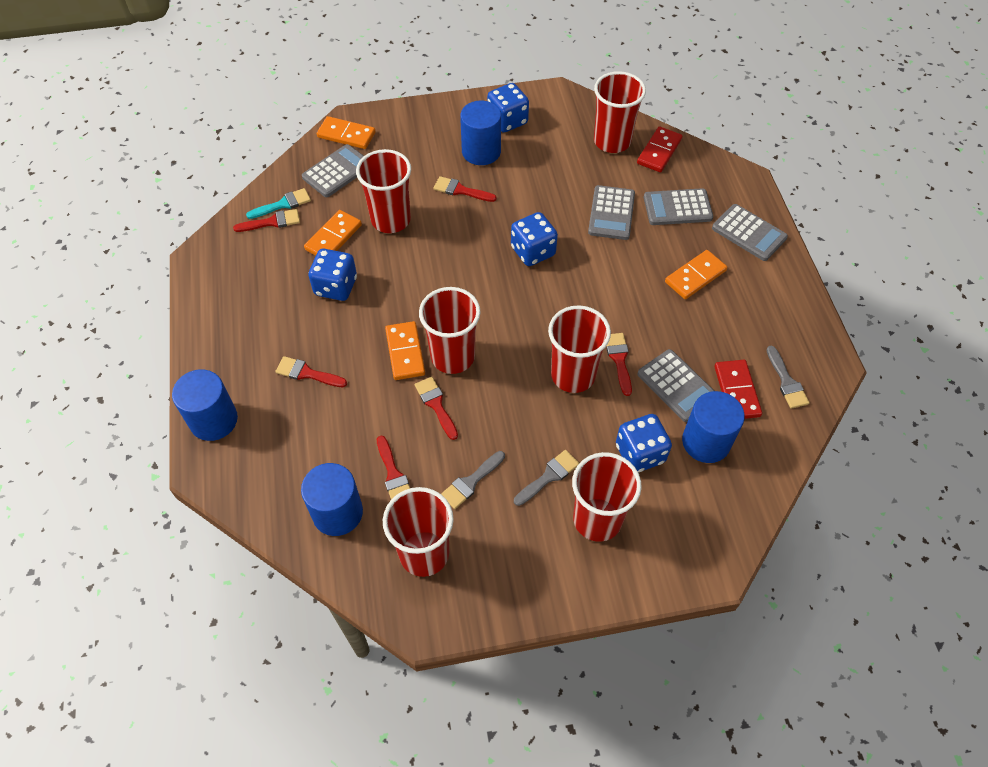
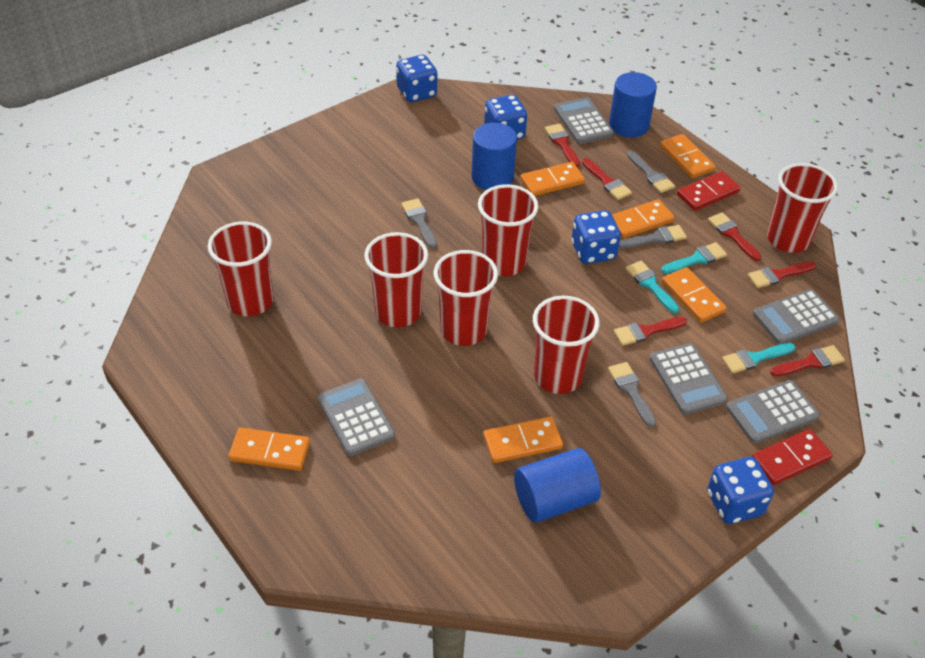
blue cylinder: [172,369,238,441] [301,463,363,536] [460,101,501,165] [682,391,745,463] = 4 -> [471,123,517,190] [514,448,601,523] [609,72,657,138] = 3
grey brush: [441,451,505,509] [514,450,579,506] [766,346,809,409] = 3 -> [401,199,437,248] [608,362,656,427] [619,225,687,248] [627,151,675,193] = 4
orange domino: [304,210,362,256] [317,116,376,149] [385,321,425,380] [665,250,727,299] = 4 -> [228,428,310,471] [483,417,563,463] [520,162,585,196] [612,199,675,239] [660,134,716,178] [662,267,727,323] = 6
turquoise brush: [246,188,311,219] = 1 -> [626,261,679,313] [661,242,727,274] [722,343,796,374] = 3

